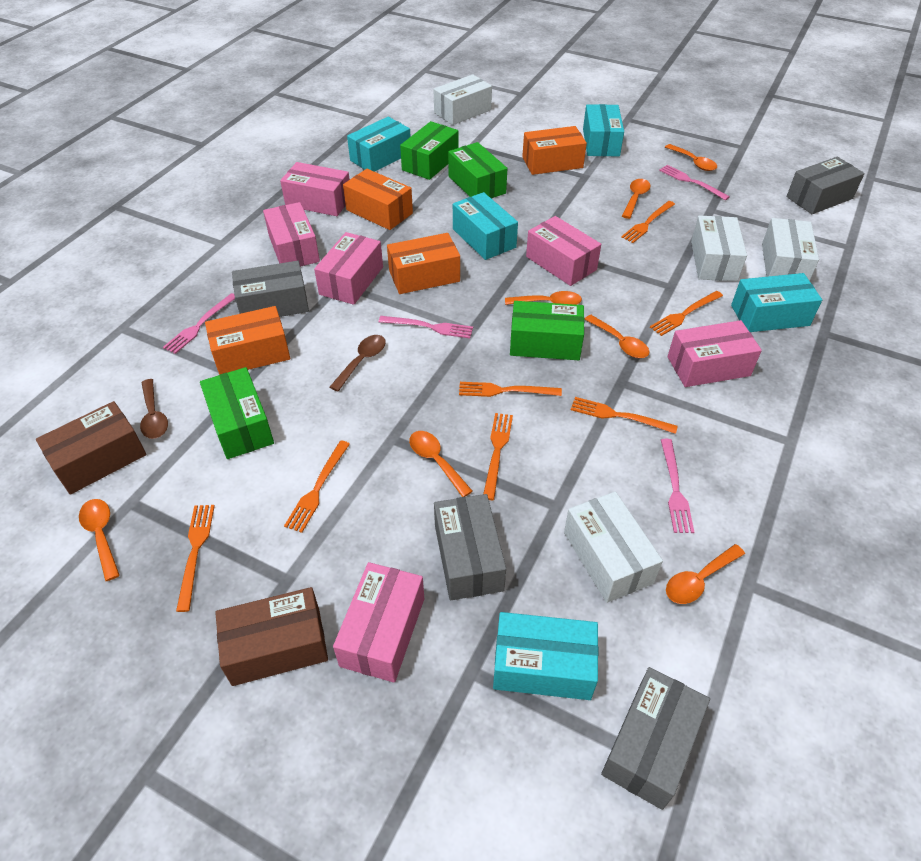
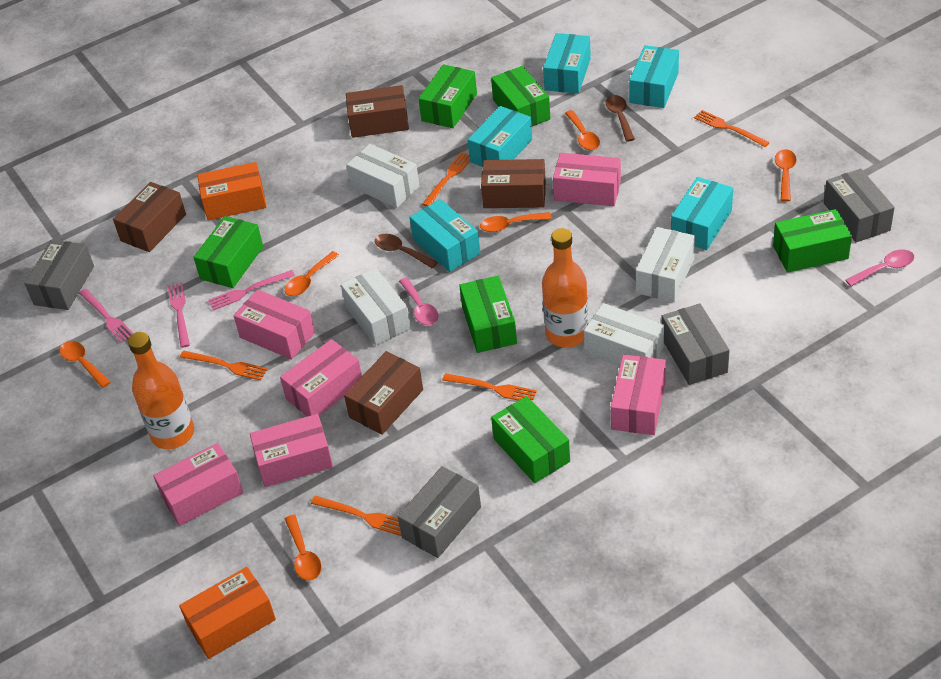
brown box: [36,401,146,495] [215,587,328,686] = 2 -> [113,182,186,252] [344,351,423,435] [346,85,409,138] [481,159,546,208] = 4
green box: [200,367,274,459] [400,121,459,180] [448,142,507,199] [510,301,584,360] = 4 -> [193,216,263,288] [418,64,477,128] [459,276,517,353] [491,66,550,127] [491,396,570,483] [773,209,852,273] = 6
orange bottle: none = 0 -> [128,332,194,449] [542,228,588,348] = 2
orange box: [205,306,290,375] [343,169,413,230] [387,233,460,294] [522,126,587,175] = 4 -> [179,567,276,659] [197,162,267,220] = 2
orange fork: [176,505,215,612] [284,441,350,533] [459,382,562,397] [483,413,513,500] [571,397,678,434] [621,201,675,243] [650,291,723,336] = 7 -> [180,351,268,381] [311,496,401,536] [422,152,470,207] [442,373,537,401] [694,110,770,147] = 5
orange spoon: [79,499,120,581] [409,431,473,497] [505,291,582,305] [584,315,650,358] [622,179,651,219] [665,144,717,171] [666,544,745,604] = 7 -> [60,341,111,388] [285,251,339,296] [285,515,321,581] [480,212,552,232] [565,110,600,150] [775,149,797,201] = 6
pink fork: [163,293,235,354] [379,316,473,338] [659,165,730,200] [661,439,694,533] = 4 -> [79,289,133,343] [168,283,190,348] [208,270,295,310] = 3
pink spoon: none = 0 -> [399,277,439,325] [846,249,914,287] = 2

